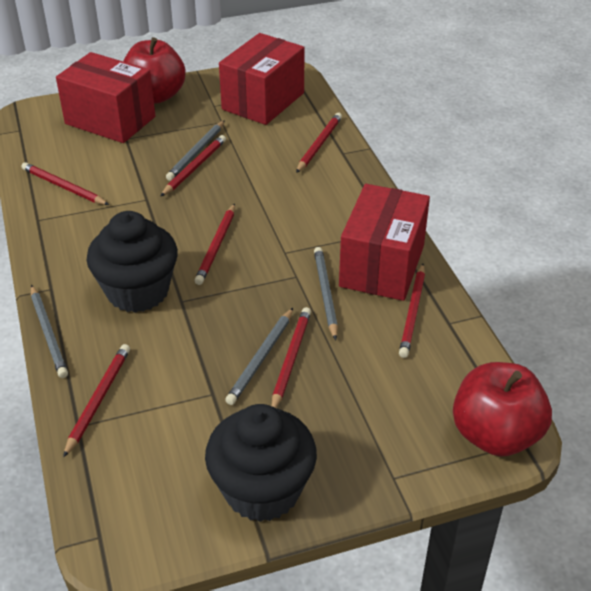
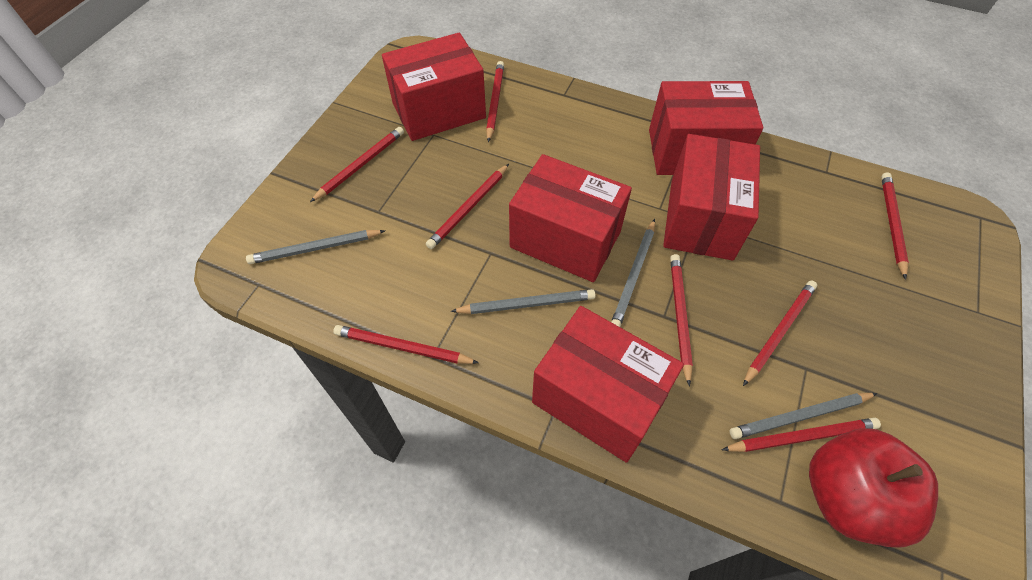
black cupcake: [87,211,178,313] [205,404,317,522] = 2 -> none = 0
red apple: [123,37,186,103] [453,362,552,457] = 2 -> [809,428,938,548] = 1
red box: [56,52,155,143] [219,33,305,125] [339,184,430,301] = 3 -> [382,33,486,141] [509,154,632,282] [532,306,684,462] [649,81,763,175] [663,134,760,260] = 5
red pencil: [21,162,109,205] [63,344,130,458] [160,135,226,197] [194,203,235,285] [272,307,311,408] [296,113,342,173] [399,264,425,358] = 7 -> [310,127,404,202] [333,325,479,364] [426,164,509,249] [486,61,504,142] [670,254,693,387] [722,418,881,452] [743,281,817,386] [881,172,909,280] = 8

